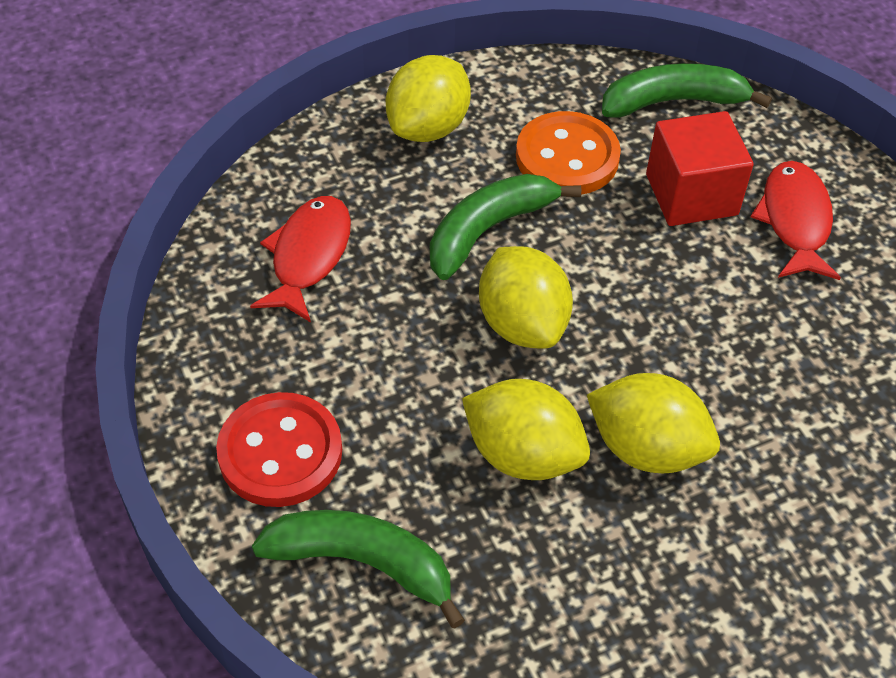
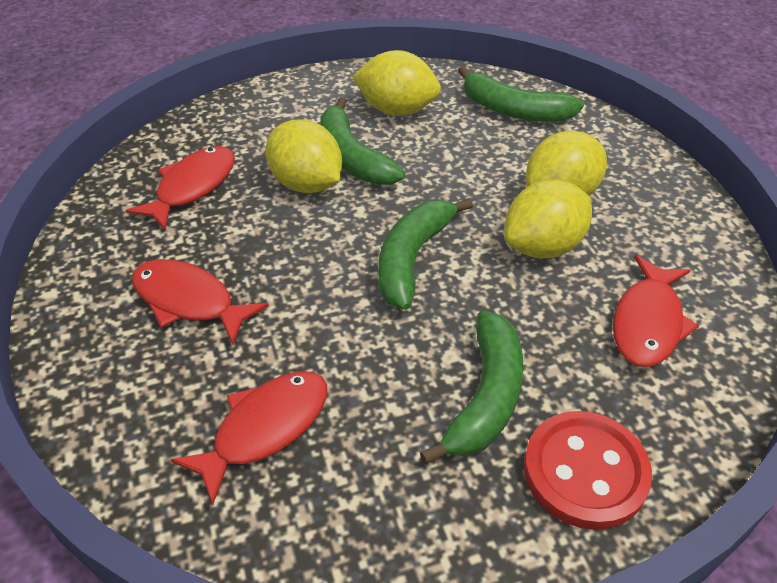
green banana: [252,510,465,629] [430,174,581,280] [602,63,772,118] = 3 -> [320,97,405,185] [378,198,473,310] [420,310,523,464] [458,66,584,122] = 4
orange button: [516,111,621,195] = 1 -> none = 0
red cube: [646,111,754,226] = 1 -> none = 0
red fish: [250,196,351,323] [751,161,841,280] = 2 -> [126,146,235,230] [132,259,268,345] [171,371,327,505] [613,255,699,367] = 4

